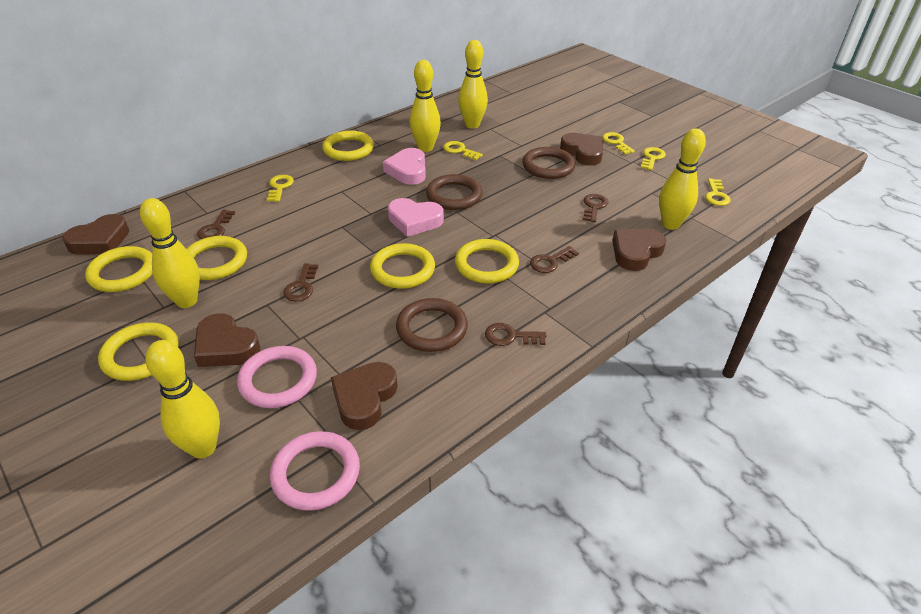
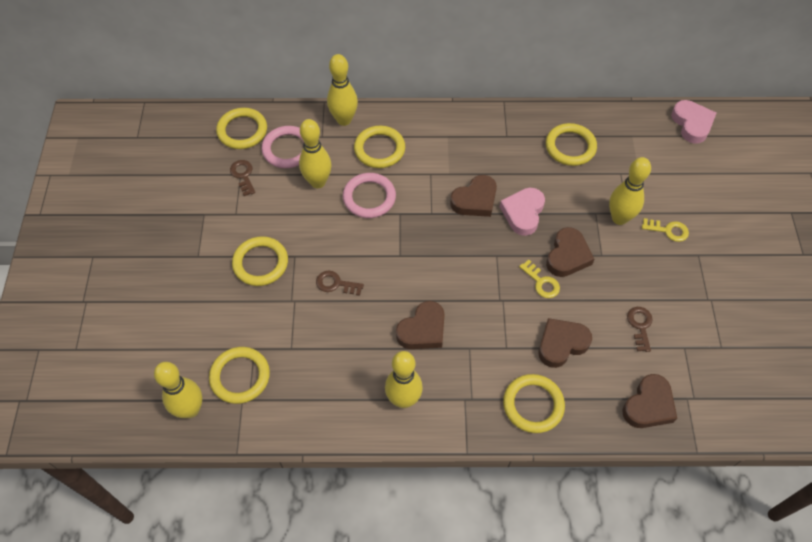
brown key: [197,210,235,239] [283,263,318,302] [485,323,546,346] [530,246,579,273] [582,194,608,222] = 5 -> [230,160,255,196] [316,270,364,296] [627,307,652,352] = 3
brown ring: [396,298,468,352] [426,174,482,210] [523,147,576,179] = 3 -> none = 0
yellow key: [267,175,294,202] [443,141,483,160] [602,132,635,154] [640,147,666,170] [705,179,731,206] = 5 -> [519,259,560,298] [642,218,689,242] = 2

